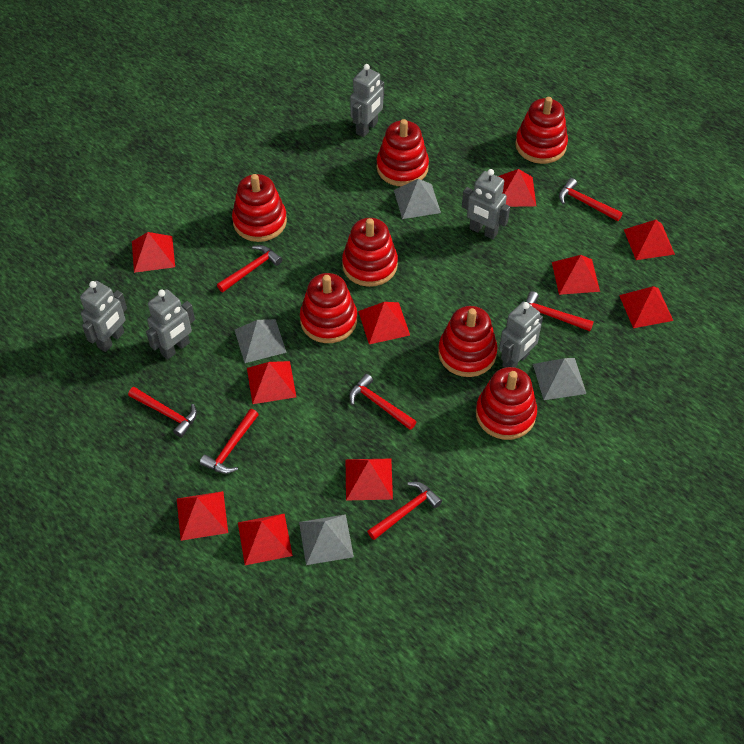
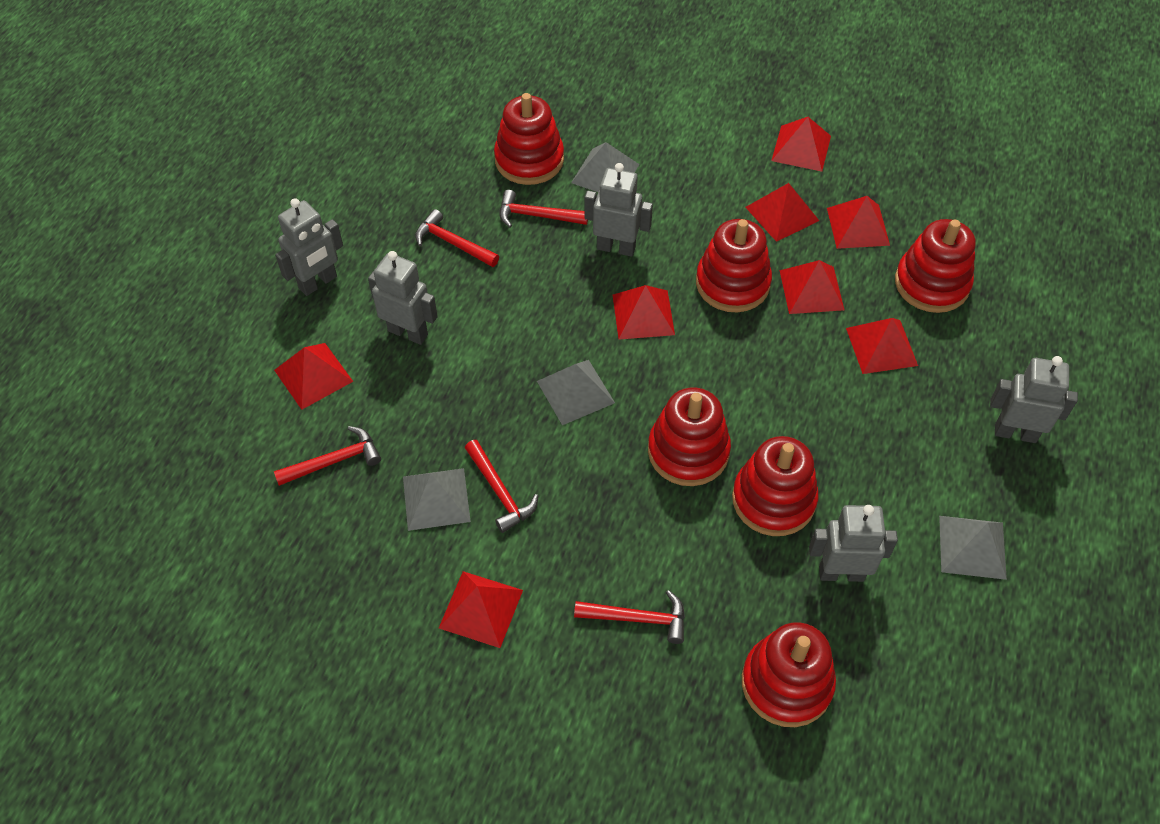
red hammer: [128,387,197,438] [200,409,259,474] [217,245,282,292] [349,374,417,430] [367,482,442,540] [526,291,594,331] [559,178,623,221] = 7 -> [274,426,381,486] [415,209,499,267] [465,440,538,533] [499,190,588,227] [574,590,685,644] = 5
red pyramid: [132,232,175,273] [177,491,228,541] [238,513,293,565] [247,361,296,404] [346,459,393,500] [358,302,410,344] [498,169,536,207] [552,255,600,295] [619,286,673,328] [624,220,675,260] = 10 -> [274,343,353,410] [439,571,523,648] [613,285,675,340] [745,183,819,242] [771,117,831,172] [780,260,844,314] [827,196,890,249] [846,318,918,374] = 8
red stacking toy: [232,174,287,242] [300,273,357,343] [342,218,398,287] [376,119,429,186] [438,306,497,377] [476,367,537,440] [515,97,568,164] = 7 -> [494,93,564,185] [648,387,731,486] [696,219,772,312] [732,436,818,536] [742,622,836,727] [895,219,976,313] = 6

